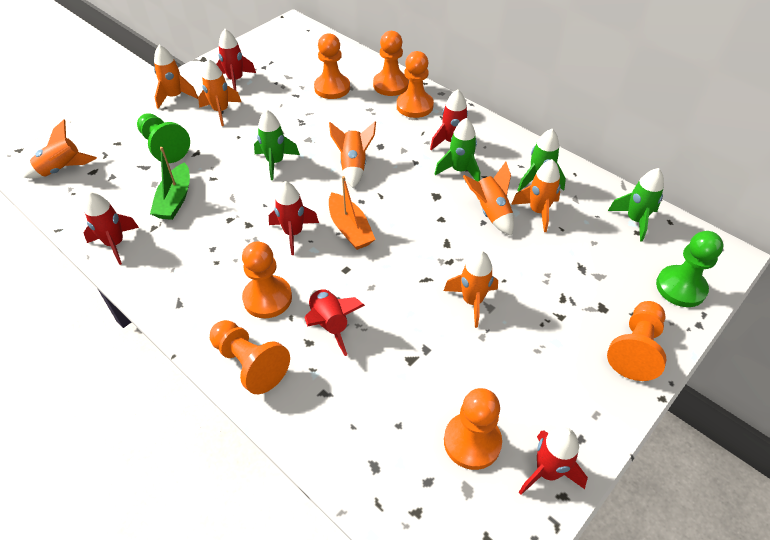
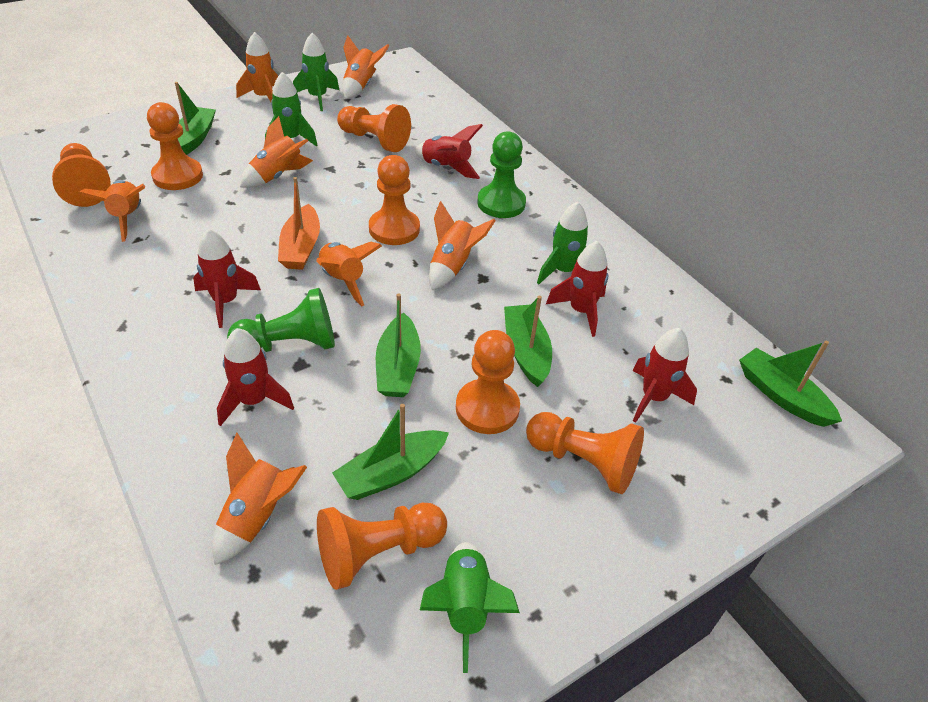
green boat: [150,147,190,220] = 1 -> [175,82,216,155] [332,404,449,500] [376,294,421,397] [504,296,552,387] [739,341,842,427] = 5
red rocket: [84,192,139,265] [216,29,256,91] [269,181,319,255] [305,288,365,356] [430,89,468,150] [519,427,588,495] = 6 -> [193,228,261,328] [217,328,294,426] [415,124,483,179] [546,241,609,337] [632,328,697,422] = 5

